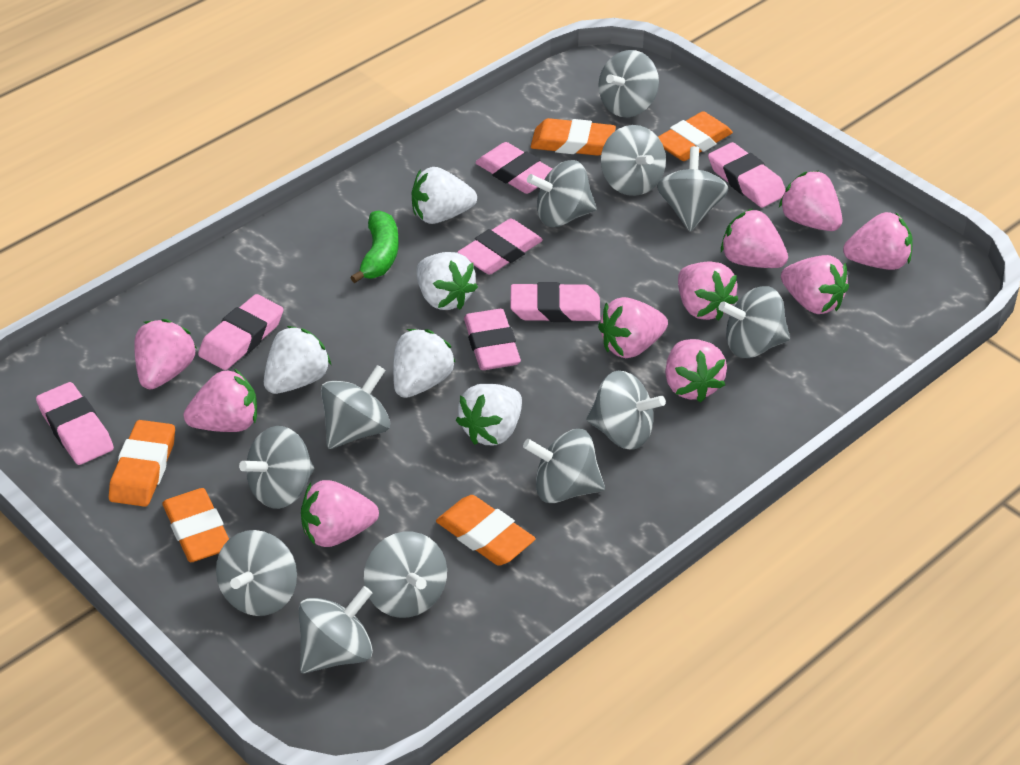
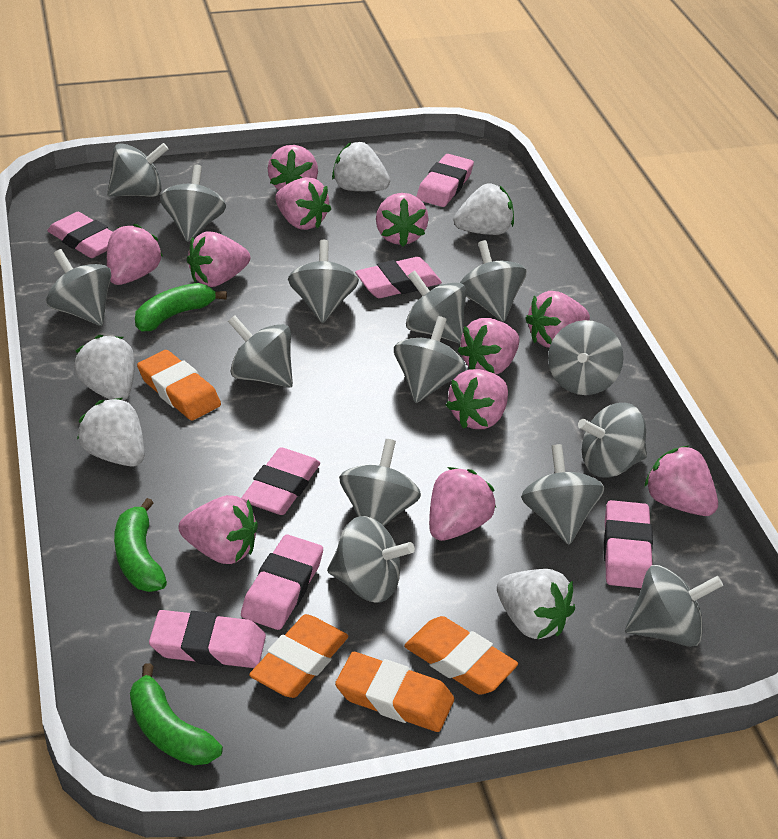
green banana: [350,210,399,283] = 1 -> [114,498,167,592] [130,663,223,765] [135,283,227,331] = 3
grey spinning top: [216,530,297,616] [239,426,314,509] [299,586,373,673] [321,365,390,449] [364,532,447,618] [523,429,605,503] [527,160,597,227] [586,371,666,450] [598,50,659,117] [601,125,666,196] [657,146,729,232] [719,286,790,358] = 12 -> [46,249,111,326] [107,143,168,197] [160,165,226,242] [228,315,293,388] [288,240,359,323] [327,516,415,603] [339,439,421,526] [394,316,466,403] [406,270,466,344] [460,240,526,322] [521,444,604,545] [548,320,624,395] [578,403,647,477] [625,565,723,647] = 14
orange eraser: [109,420,175,507] [162,488,229,562] [436,495,536,566] [530,118,616,156] [658,111,733,161] = 5 -> [137,350,221,421] [249,614,349,698] [335,652,454,732] [404,616,518,695] = 4
pink strawberry: [134,319,196,389] [184,369,257,432] [301,480,379,547] [598,297,668,358] [665,339,727,403] [678,262,738,321] [721,209,788,268] [779,170,842,231] [781,255,849,314] [843,212,913,270] = 10 -> [107,224,163,285] [178,495,258,564] [187,232,250,287] [267,145,318,190] [275,177,331,230] [376,193,429,247] [429,467,496,541] [446,369,508,429] [457,318,519,374] [525,291,590,348] [644,445,718,516] = 11

